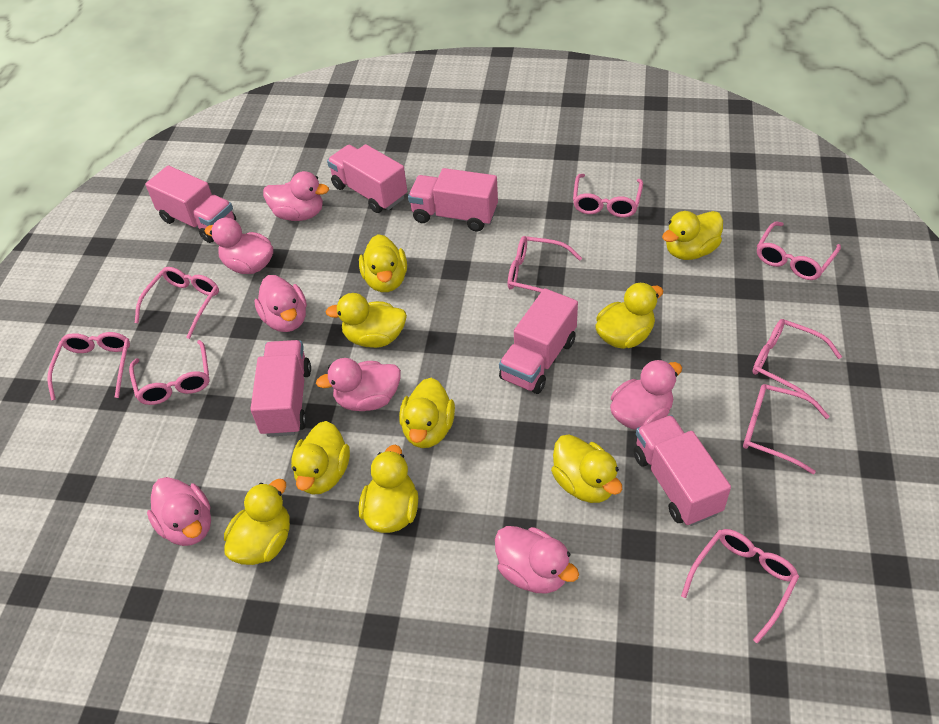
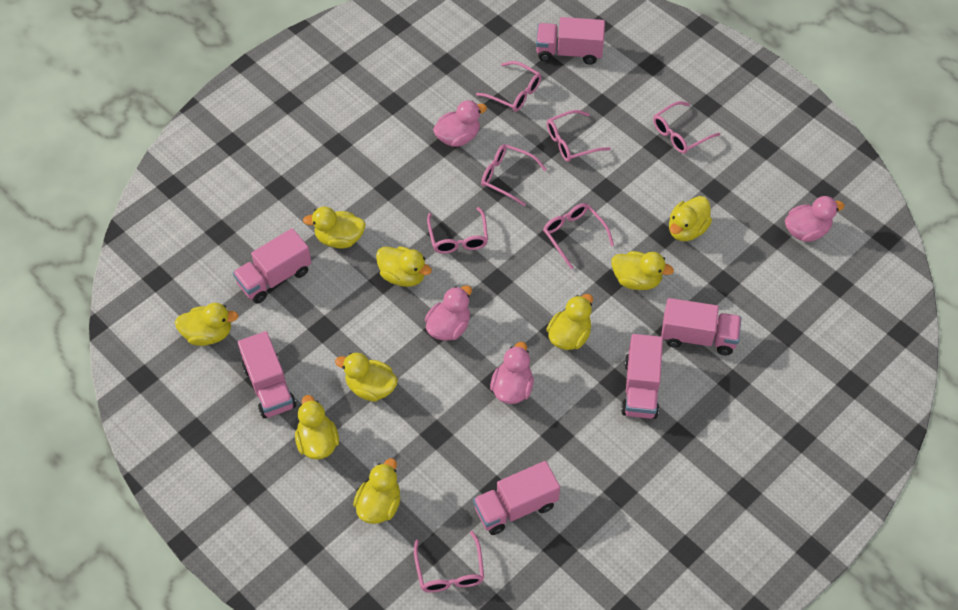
pink duck: [147,477,211,546] [205,218,273,274] [254,275,307,332] [263,171,329,221] [316,358,401,411] [495,526,579,593] [610,359,682,430] = 7 -> [425,285,472,341] [433,100,487,147] [490,342,534,404] [785,196,844,242] = 4
pink glasses: [48,332,130,400] [129,340,210,405] [135,267,219,339] [508,236,582,292] [573,174,643,217] [681,529,799,644] [743,384,830,475] [752,319,842,403] [757,222,841,280] = 9 -> [414,531,484,593] [427,207,488,254] [476,61,542,112] [481,144,547,206] [543,203,614,269] [547,110,611,162] [653,101,720,154] = 7

